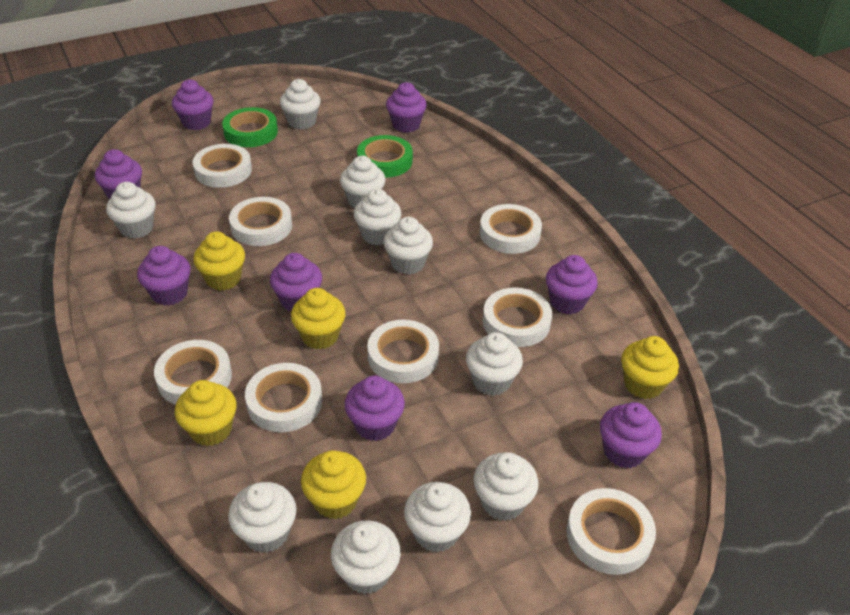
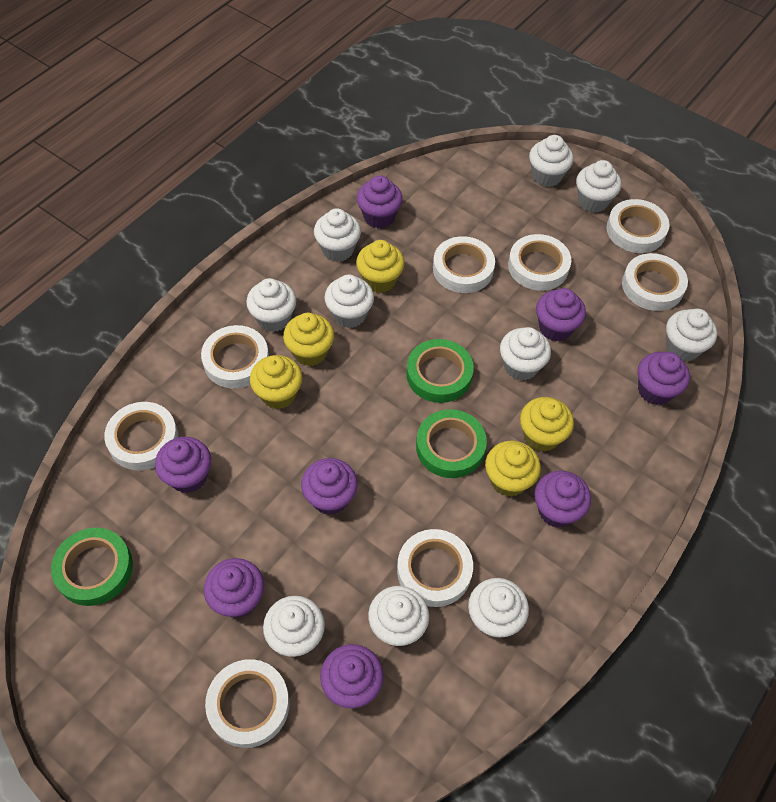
green tape: [222,107,278,147] [357,135,413,178] = 2 -> [51,528,133,606] [406,339,474,403] [416,409,487,478] = 3

